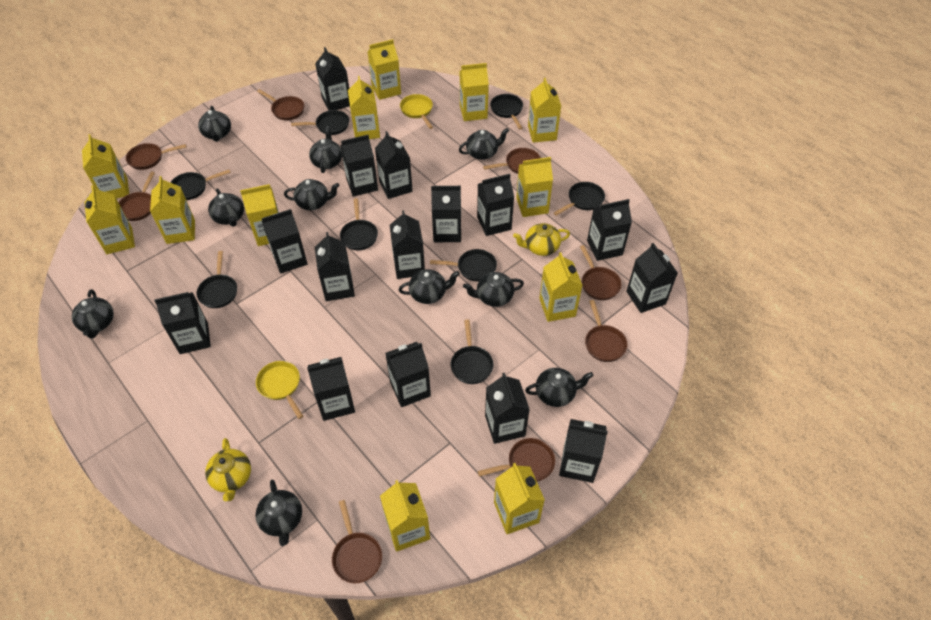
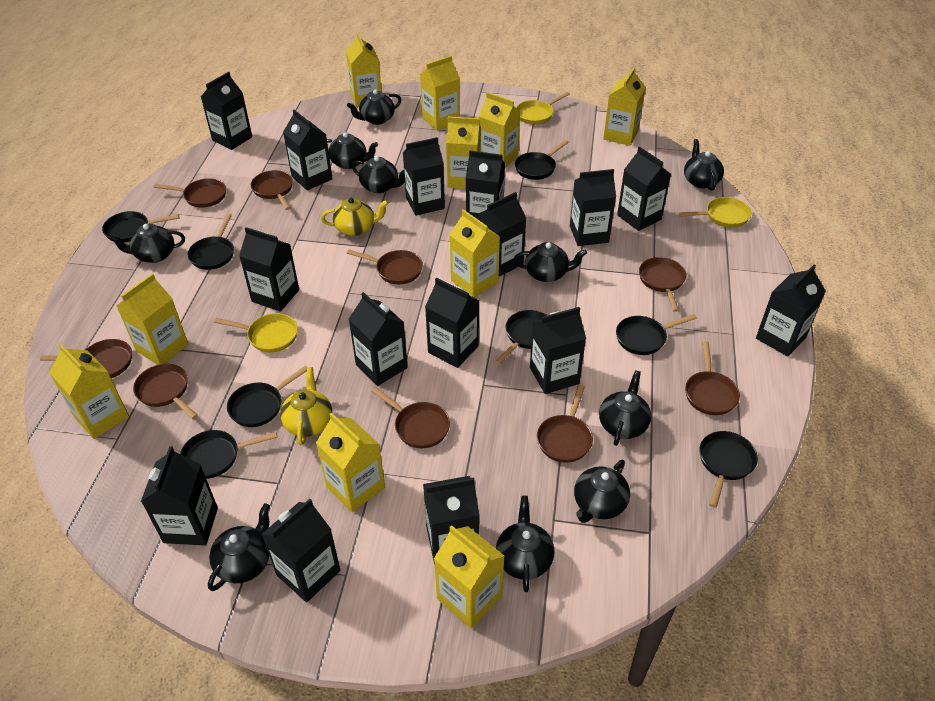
brown pan: [118,172,155,221] [126,143,186,170] [257,89,304,120] [332,500,382,583] [477,438,555,482] [483,148,541,174] [580,245,622,300] [585,300,628,362] = 8 -> [40,339,132,378] [133,364,198,419] [154,178,226,208] [251,170,293,210] [347,250,423,284] [371,387,450,448] [537,385,593,463] [639,257,686,312] [685,341,740,415] = 9
yellow carton: [82,134,129,199] [84,185,135,254] [150,176,195,244] [240,184,279,246] [348,76,380,139] [367,39,401,100] [380,480,430,552] [459,63,489,121] [494,463,545,534] [516,157,553,217] [528,78,561,143] [539,252,583,322] = 12 -> [49,343,129,439] [117,273,188,365] [316,413,385,512] [346,32,381,107] [420,56,460,131] [434,525,505,629] [446,116,481,189] [450,209,500,297] [479,92,521,168] [603,67,646,146] = 10
yellow pan: [256,361,303,419] [400,94,433,129] = 2 -> [214,313,298,352] [516,92,570,124] [678,197,751,228] = 3

